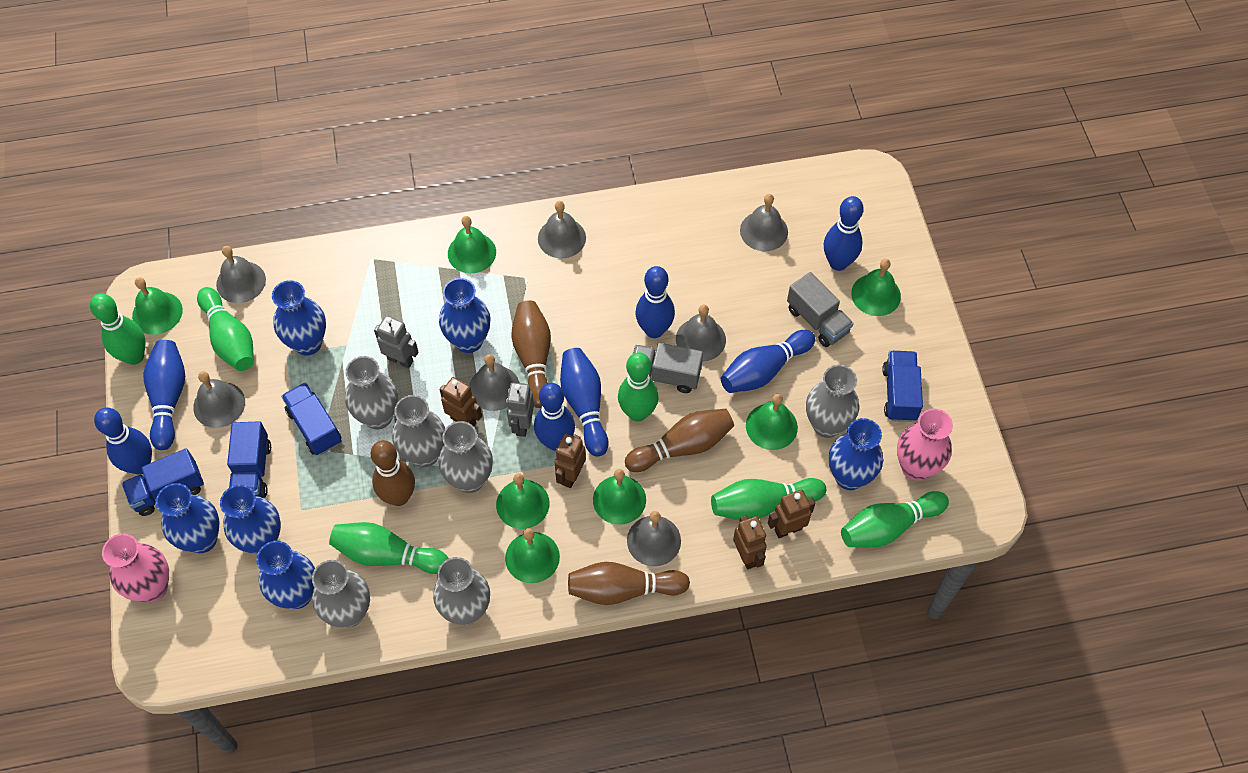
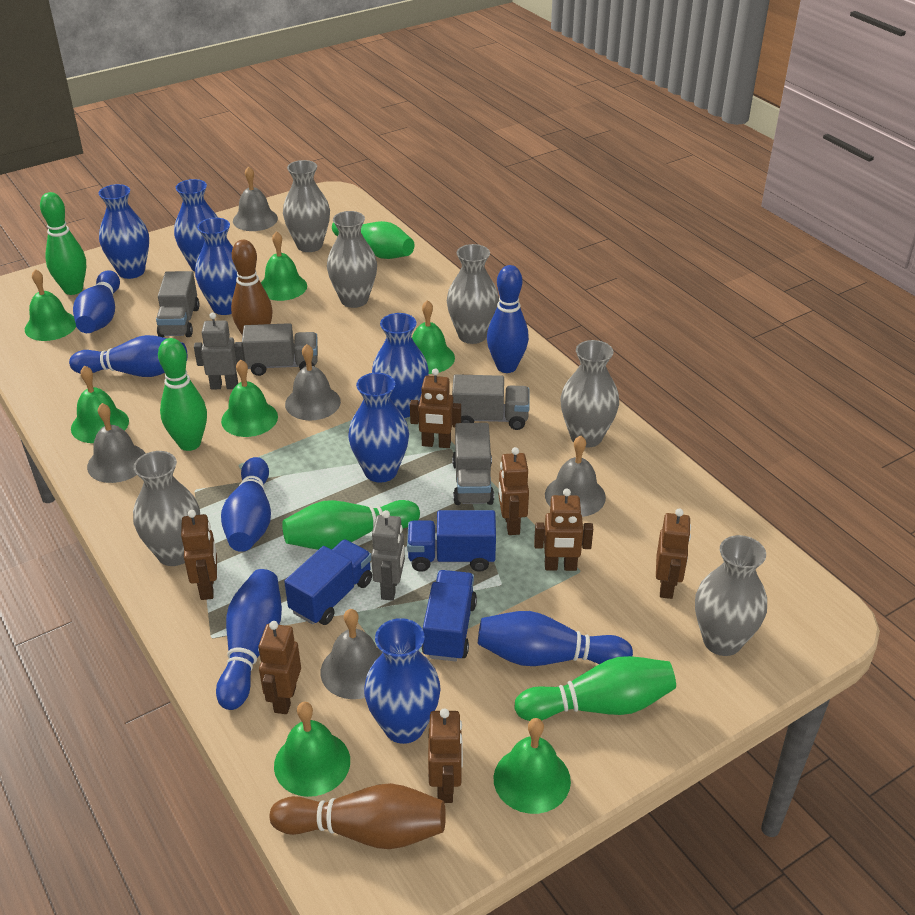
blue bowling pin: [94,408,152,475] [143,340,185,450] [534,383,575,451] [560,348,609,457] [635,266,675,338] [721,330,815,393] [824,196,864,271] = 7 -> [69,335,187,377] [73,270,120,333] [216,569,282,710] [221,457,271,552] [478,611,633,666] [487,265,529,373] = 6
blue truck: [122,448,204,516] [227,421,271,498] [281,382,342,455] [882,351,923,422] = 4 -> [284,539,372,625] [407,510,496,572] [422,570,477,661] = 3
brown bowling pin: [371,440,415,506] [511,301,551,408] [568,562,690,605] [625,409,734,472] = 4 -> [231,240,273,335] [270,783,446,849] = 2
brown robot: [440,377,482,426] [555,433,586,488] [733,515,767,569] [768,490,815,538] = 4 -> [181,510,217,600] [258,621,301,714] [410,368,461,448] [428,708,463,803] [499,447,529,535] [534,489,593,571] [656,509,691,599] = 7
green bowling pin: [90,294,145,365] [197,287,254,371] [329,522,449,574] [618,352,659,422] [711,478,826,520] [841,491,949,547] = 6 -> [40,192,86,295] [158,338,207,451] [282,500,420,550] [332,221,414,259] [514,656,676,721] = 5
grey bell: [193,371,245,428] [216,246,266,303] [469,354,520,411] [538,201,586,258] [627,511,681,566] [676,305,726,362] [740,194,788,251] = 7 -> [87,403,146,483] [233,166,278,231] [285,344,341,421] [321,609,383,699] [545,435,606,517] = 5
grey truck: [633,343,703,393] [787,272,854,347] = 2 -> [156,271,200,337] [242,323,318,376] [452,374,530,430] [452,423,494,505] = 4
pink vase: [102,533,169,602] [897,409,953,481] = 2 -> none = 0

